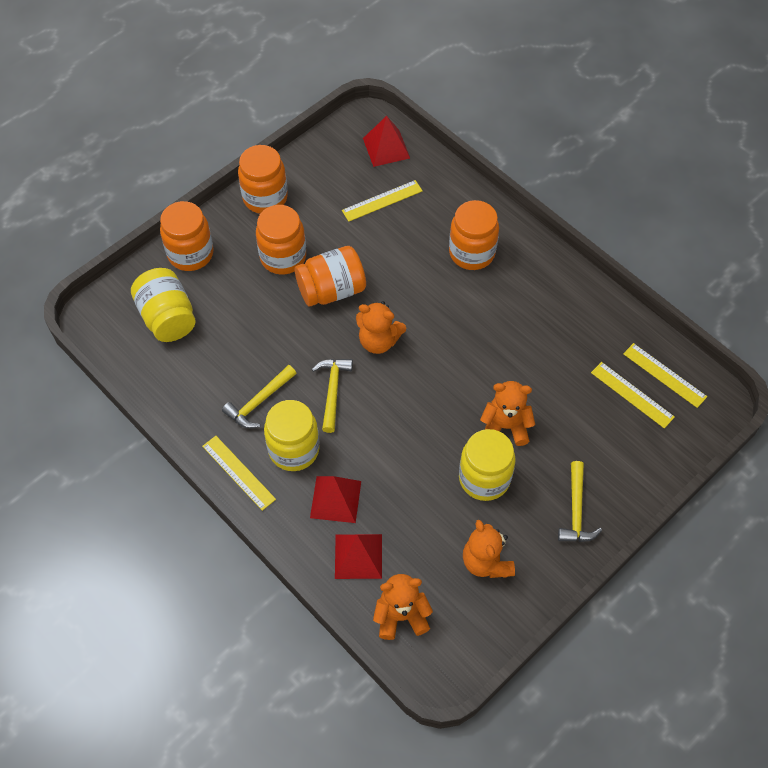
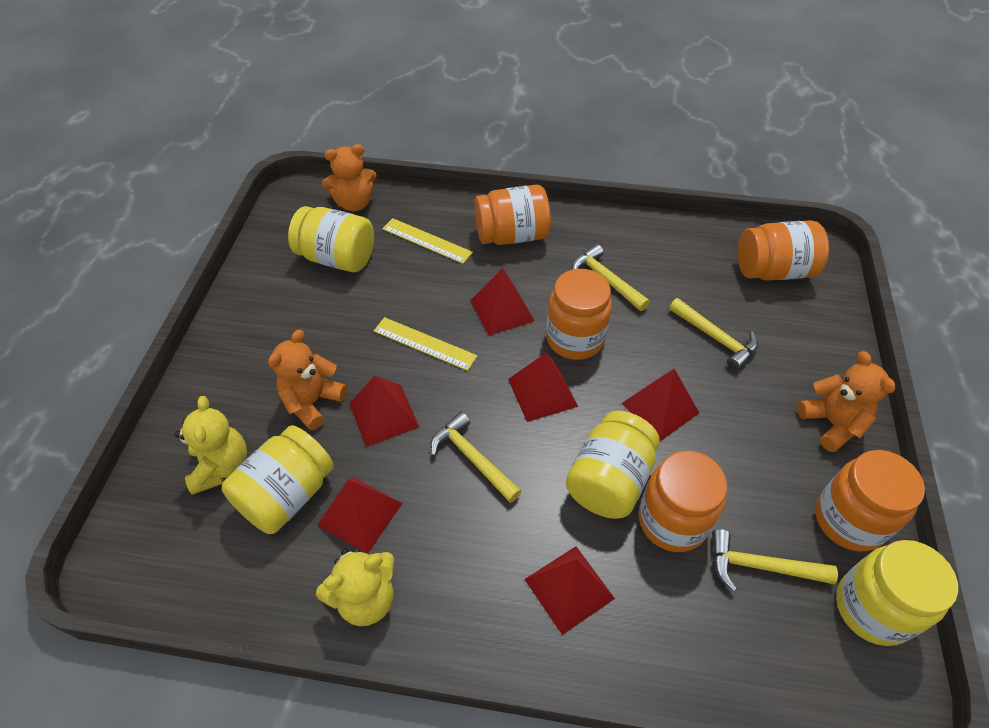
orange teddy bear: [356,301,406,354] [373,574,433,640] [463,520,515,578] [480,381,535,446] = 4 -> [268,330,347,430] [322,144,376,212] [797,351,895,452] = 3
red pyramid: [310,476,361,523] [335,534,382,579] [363,116,410,167] = 3 -> [318,477,402,554] [349,376,419,447] [470,268,535,336] [508,352,578,422] [525,546,615,635] [621,369,699,441] = 6
yellow hammer: [222,365,296,428] [312,359,353,433] [558,461,602,542] = 3 -> [431,412,521,503] [572,244,650,311] [669,298,758,370] [712,529,838,591] = 4
yellow jar: [131,268,196,342] [264,400,320,471] [459,429,516,501] = 3 -> [222,425,334,534] [288,206,374,272] [566,411,660,519] [836,540,958,646] = 4
yellow ruler: [202,436,276,511] [342,180,423,222] [591,362,675,428] [623,343,707,408] = 4 -> [374,317,477,371] [382,218,473,264] = 2
yellow teddy bear: none = 0 -> [175,396,247,495] [316,548,394,626] = 2

